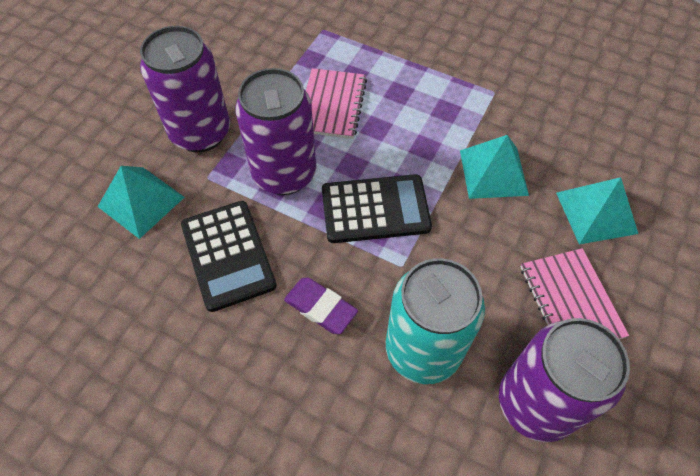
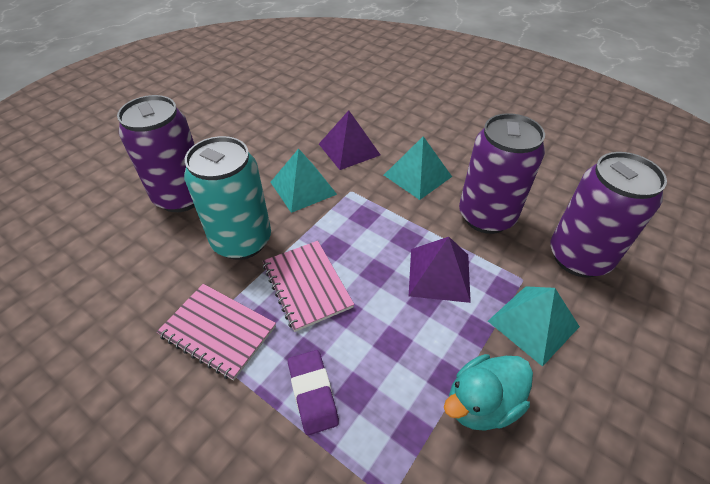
black calculator: [181,201,277,312] [322,174,432,243] = 2 -> none = 0
purple pyramid: none = 0 -> [319,110,380,170] [409,237,471,303] = 2
turquoise duck: none = 0 -> [444,354,533,431] = 1

